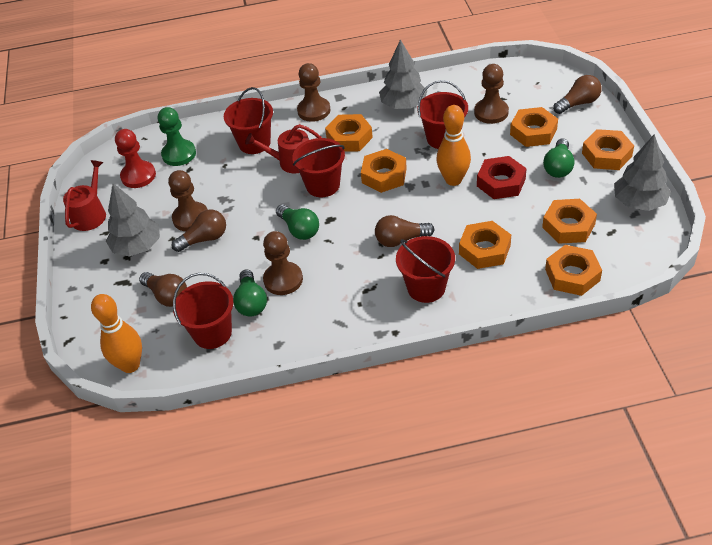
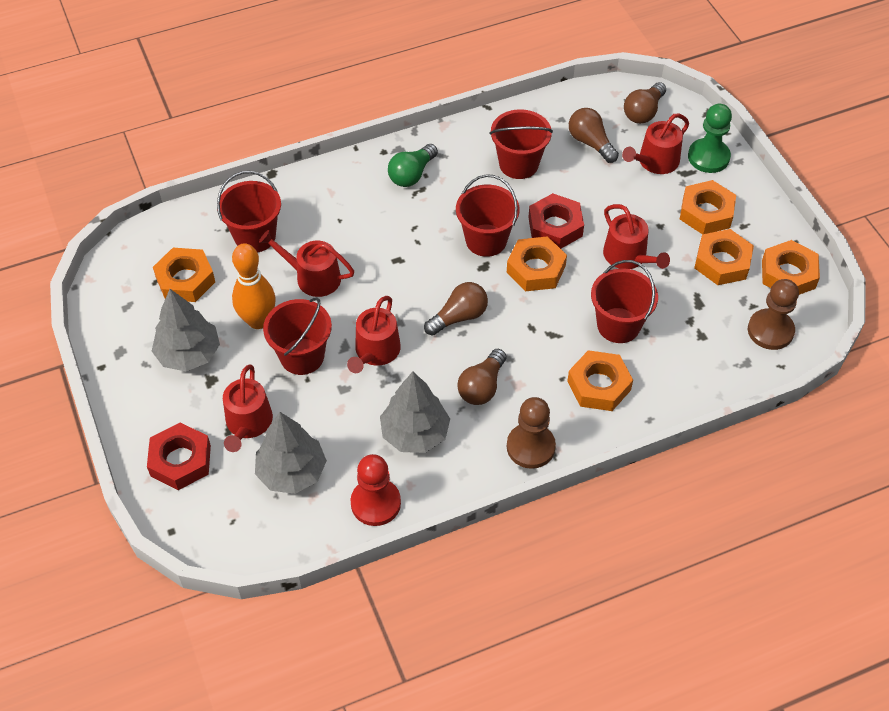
brown pawn: [168,170,208,231] [263,231,303,295] [297,63,330,122] [474,64,509,124] = 4 -> [507,397,556,469] [748,279,799,350] = 2
green light bulb: [233,269,267,317] [276,205,319,240] [543,138,575,178] = 3 -> [388,144,438,187] = 1
orange bowling pin: [91,294,142,373] [437,105,471,186] = 2 -> [232,243,276,329] = 1
orange nut: [325,114,373,152] [361,149,407,193] [459,221,511,269] [510,107,558,147] [542,199,597,244] [545,245,602,296] [582,129,634,170] = 7 -> [153,248,215,302] [507,236,567,291] [567,350,633,411] [680,180,736,234] [694,229,754,285] [762,240,820,295] = 6
red nut: [477,156,527,199] = 1 -> [147,423,211,490] [528,193,584,249] = 2
red watering can: [63,160,106,231] [245,124,322,173] = 2 -> [223,364,273,452] [259,230,354,297] [347,296,401,373] [603,204,670,269] [622,113,689,174] = 5

